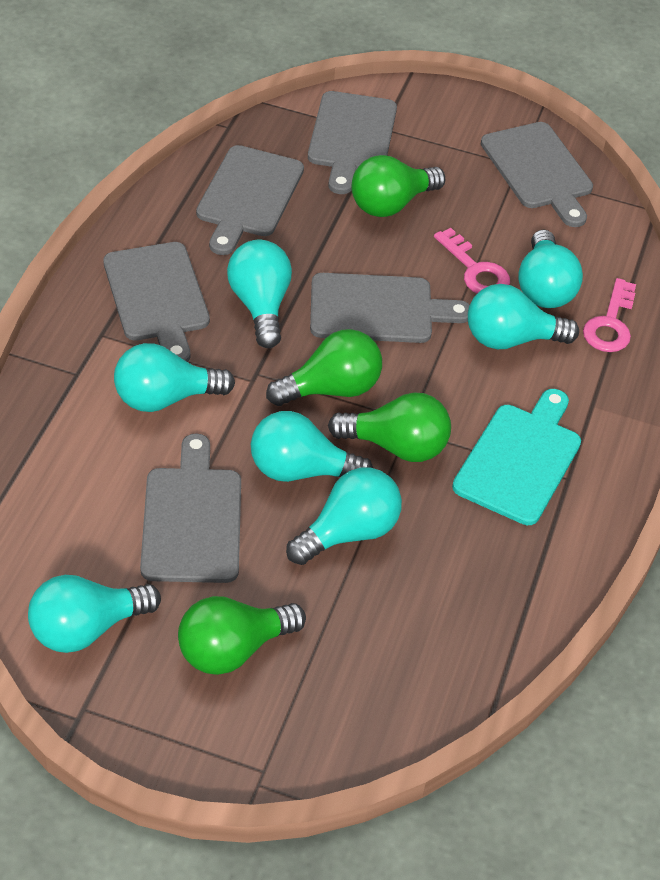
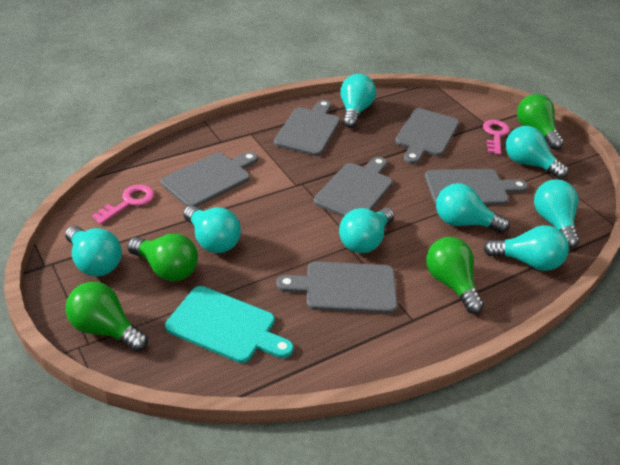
turquoise light bulb: [28,575,161,653] [114,343,235,412] [227,240,292,348] [251,411,373,482] [286,467,402,565] [468,284,579,349] [518,230,583,308] = 7 -> [65,226,122,276] [183,205,241,253] [339,208,394,253] [340,74,376,128] [436,183,510,233] [483,225,569,271] [506,126,568,179] [534,179,580,248] = 8

